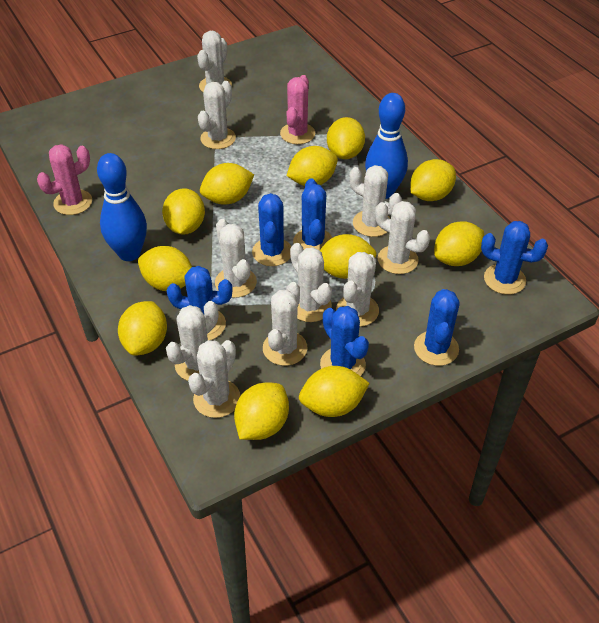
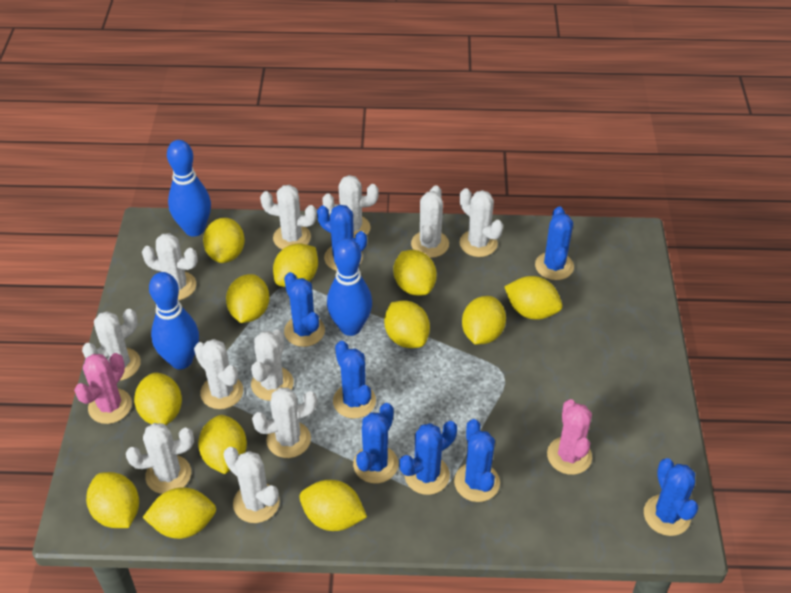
blue bowling pin: [97,153,147,261] [365,93,408,199] = 2 -> [149,272,199,369] [167,140,211,236] [327,238,372,336] = 3
blue cactus: [167,266,233,340] [252,193,291,266] [293,178,332,250] [320,306,369,376] [414,289,460,366] [481,221,548,295] = 6 -> [284,272,325,347] [317,205,367,271] [333,341,376,419] [353,403,398,484] [400,421,457,495] [454,419,500,502] [535,207,574,280] [644,458,698,536] = 8
white cactus: [166,301,219,381] [188,340,240,418] [197,31,232,92] [198,81,236,149] [215,219,257,298] [263,282,308,366] [290,243,332,322] [336,252,379,327] [349,165,402,237] [375,201,430,274] = 10 -> [82,309,141,381] [126,423,194,494] [142,233,198,300] [194,339,243,409] [223,447,280,523] [251,330,294,401] [252,387,317,458] [260,185,317,249] [322,175,379,238] [411,185,449,258] [460,188,503,257] = 11
yellow lemon: [118,301,167,356] [138,246,192,291] [162,188,205,235] [200,163,254,205] [234,382,289,440] [286,146,338,186] [299,366,370,417] [320,234,377,279] [327,117,365,159] [410,159,456,201] [434,221,484,266] = 11 -> [86,472,139,528] [134,373,182,425] [142,487,216,539] [198,415,247,474] [203,218,245,263] [226,274,270,323] [273,243,318,287] [299,480,367,531] [384,300,430,348] [393,250,437,296] [462,296,506,345] [504,276,562,320] = 12

